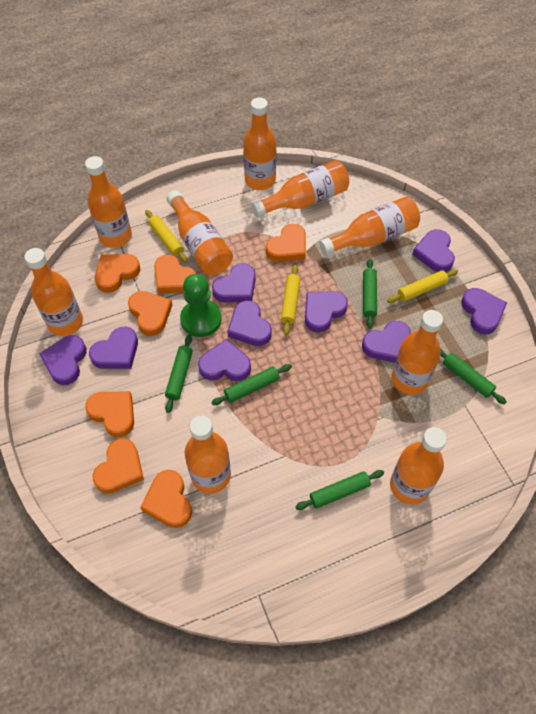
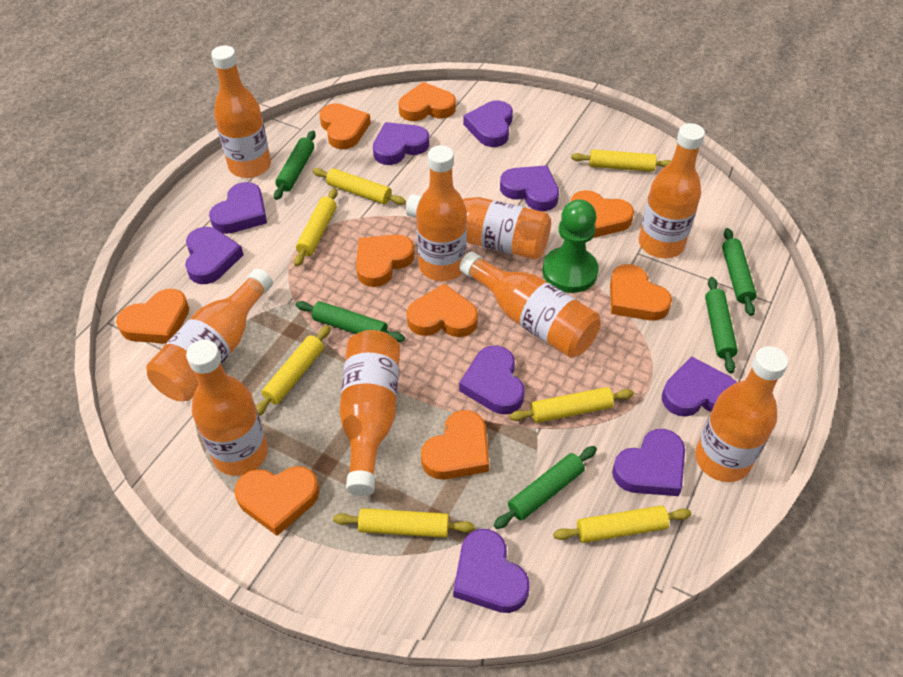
orange heart: [85,391,134,437] [92,438,144,494] [95,254,140,293] [128,291,172,336] [140,470,192,528] [154,255,196,293] [266,224,306,262] = 7 -> [116,289,189,344] [234,466,319,536] [319,103,371,149] [356,235,415,287] [399,82,456,121] [407,284,478,337] [421,410,489,480] [571,190,634,238] [610,264,672,321] = 9
yellow rolling pin: [145,210,188,263] [281,265,300,335] [387,269,458,303] = 3 -> [256,325,331,416] [294,188,338,267] [313,168,406,205] [333,508,474,538] [509,387,634,423] [553,505,691,543] [571,150,671,172] = 7

